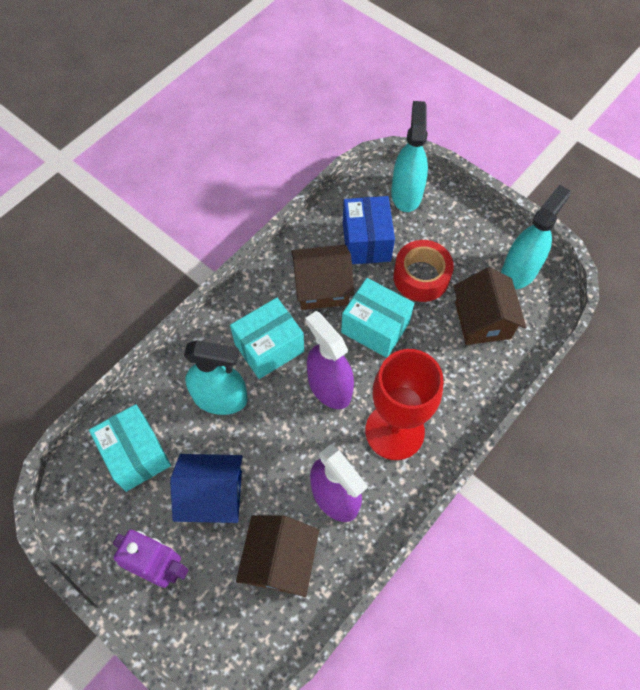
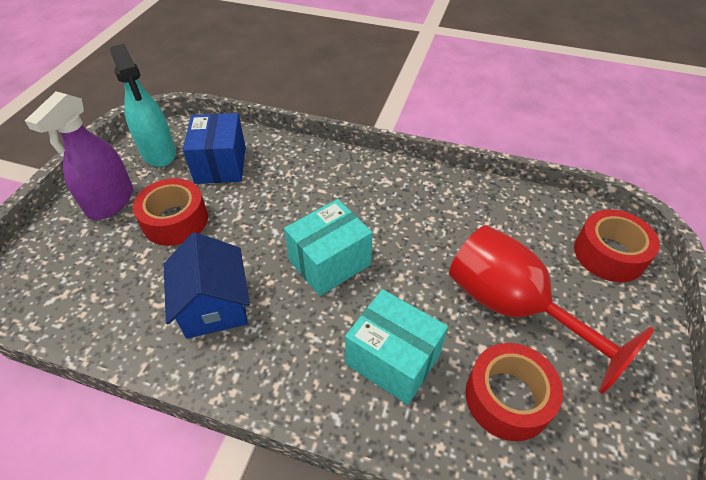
brown house: [236,515,319,597] [291,245,354,310] [453,267,526,345] = 3 -> none = 0
purple robot: [113,530,188,588] = 1 -> none = 0
purple spray bottle: [305,311,354,409] [310,444,368,522] = 2 -> [25,91,133,220] = 1
red tape: [393,240,454,302] = 1 -> [133,178,208,246] [465,343,563,441] [574,209,660,282] = 3
turquoise box: [89,404,171,492] [230,298,304,379] [341,278,414,358] = 3 -> [284,199,372,296] [345,289,448,405] = 2
turquoise spray bottle: [184,340,248,415] [391,101,428,212] [501,185,571,289] = 3 -> [110,44,176,167] = 1

